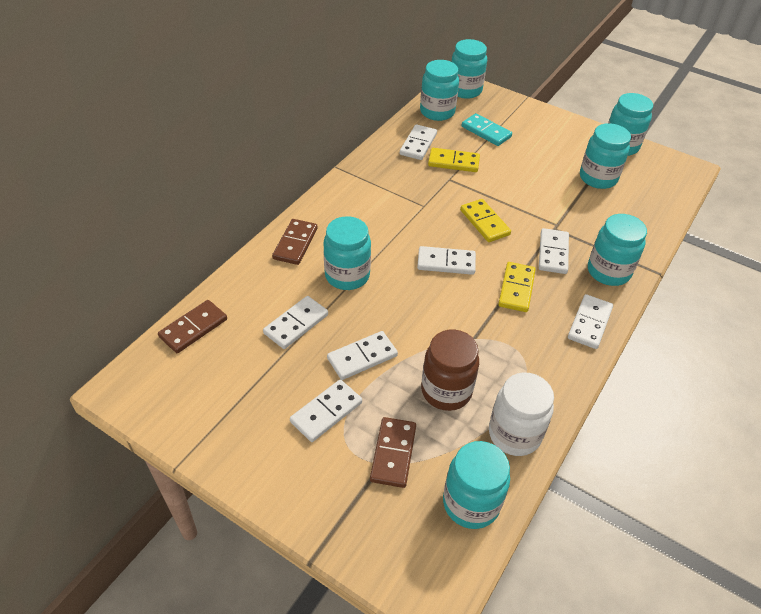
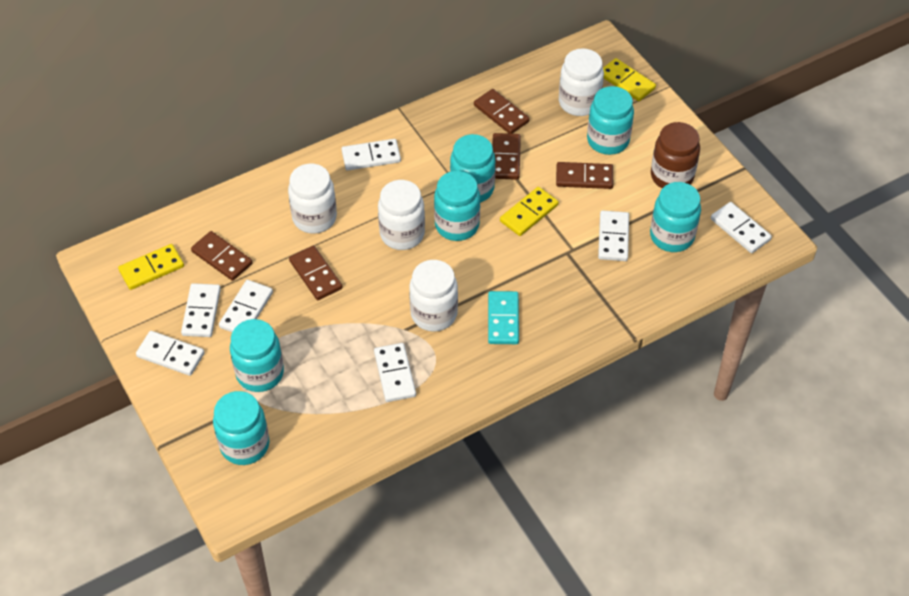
brown domino: [158,300,227,353] [272,219,318,265] [370,417,416,488] = 3 -> [191,231,253,281] [289,246,343,300] [474,89,530,134] [492,133,521,180] [556,162,613,189] = 5
turquoise jar: [324,216,371,290] [420,60,459,121] [443,441,510,529] [451,39,487,99] [580,123,631,189] [588,214,647,286] [608,93,653,156] = 7 -> [213,391,270,465] [230,319,284,392] [434,171,480,241] [450,134,496,203] [587,86,634,155] [650,182,701,252] = 6
white jar: [489,372,554,456] = 1 -> [288,164,337,234] [378,180,425,250] [409,260,458,332] [559,48,604,116] = 4

